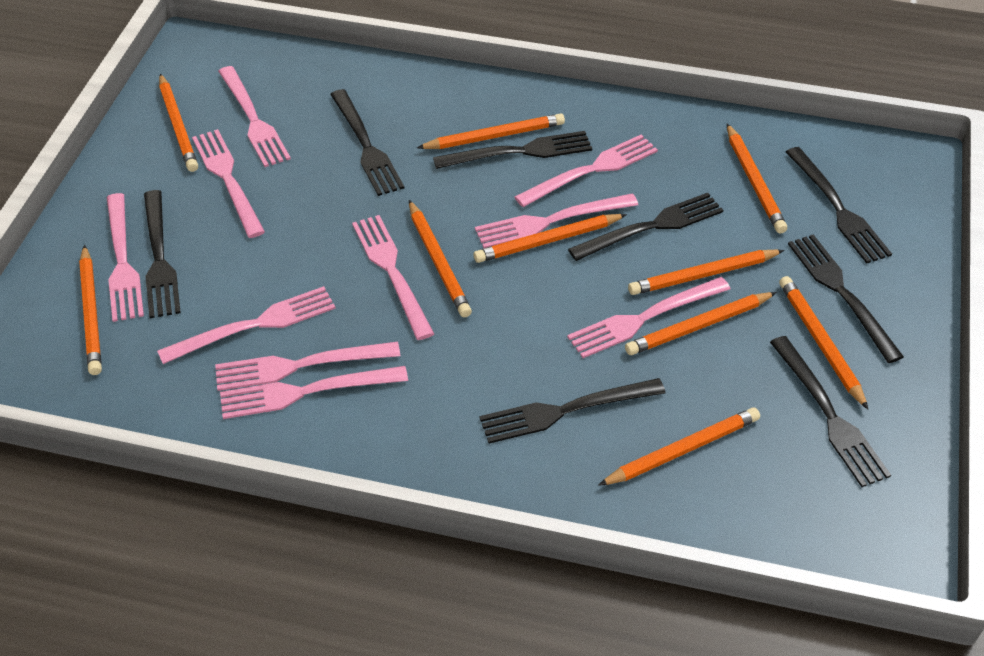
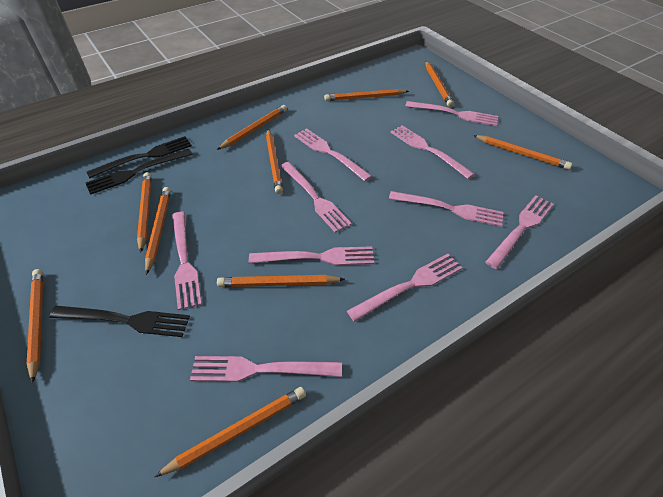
black fork: [144,190,181,318] [330,89,404,196] [433,131,592,169] [479,378,666,444] [568,193,723,261] [770,336,891,487] [786,147,892,264] [788,234,904,363] = 8 -> [49,306,190,337] [86,149,193,195] [87,136,192,178] = 3

